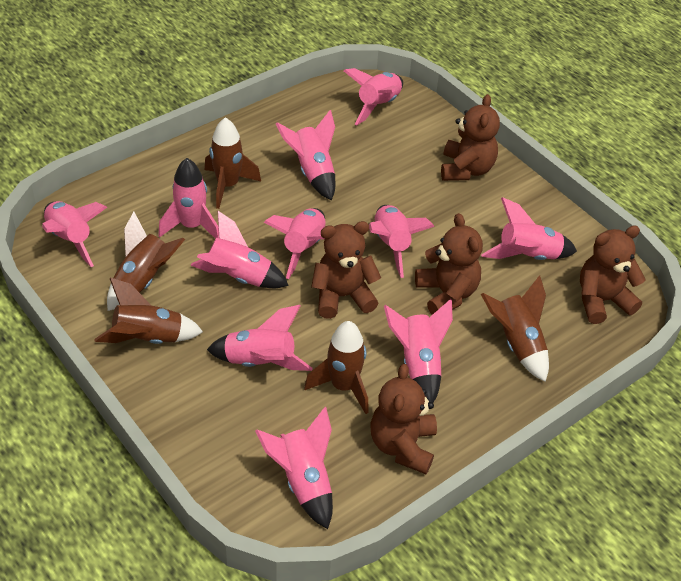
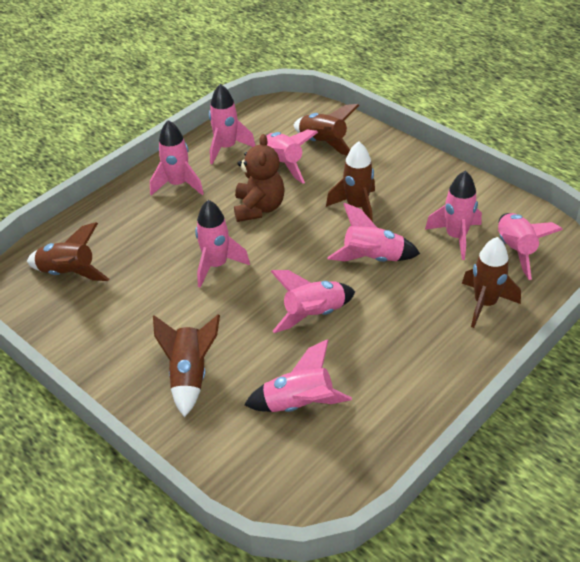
brown teddy bear: [311,221,381,319] [371,364,437,474] [415,213,483,315] [441,94,500,181] [580,225,646,324] = 5 -> [234,134,285,222] = 1
pink rocket: [42,201,107,267] [158,158,219,239] [190,211,289,288] [207,305,313,371] [255,407,333,529] [263,208,326,279] [276,110,335,201] [344,68,403,125] [369,205,435,278] [384,299,453,403] [481,197,577,260] = 11 -> [150,120,204,195] [195,200,250,288] [209,84,256,164] [244,339,352,412] [266,130,318,184] [271,270,355,333] [327,203,420,262] [425,171,482,260] [498,213,563,280] = 9

